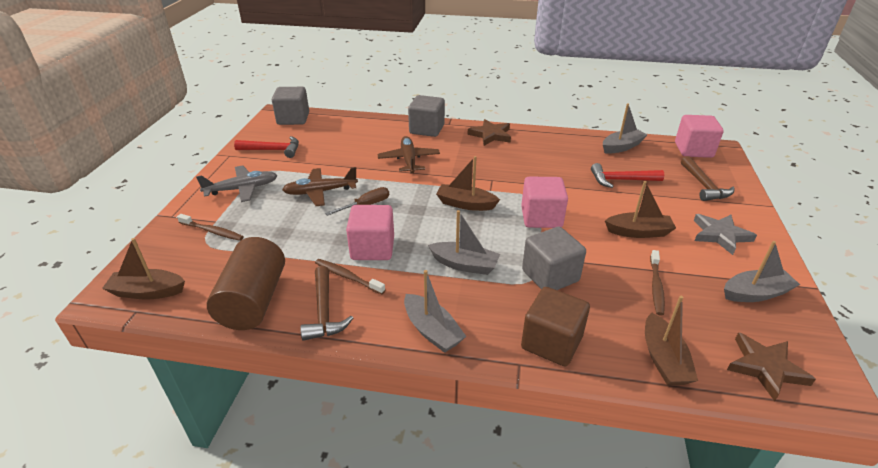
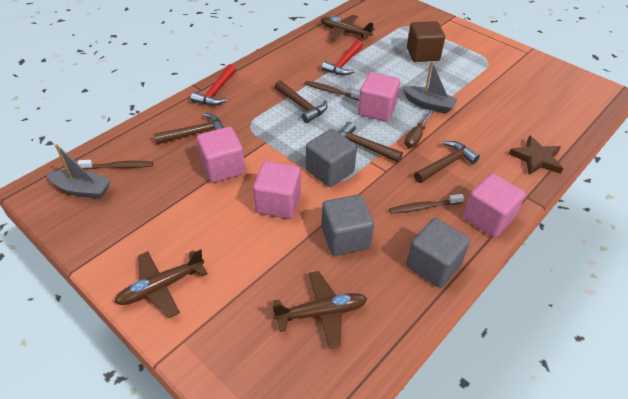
brown boat: [102,238,185,300] [436,156,500,211] [605,181,676,238] [645,296,698,386] = 4 -> none = 0
brown cylinder: [207,237,285,330] = 1 -> none = 0
brown hammer: [300,266,353,341] [681,156,735,201] = 2 -> [154,113,224,144] [275,80,327,123] [339,122,403,163] [414,141,480,183] = 4
brown plane: [282,167,358,206] [377,136,440,173] = 2 -> [114,249,208,318] [272,271,367,349] [321,15,375,41] = 3
brown star: [468,119,511,146] [727,332,816,401] = 2 -> [509,135,564,175] = 1
grey boat: [404,270,466,353] [428,210,500,275] [603,103,648,154] [724,241,800,302] = 4 -> [47,144,111,199] [403,61,458,114] = 2
grey plane: [196,165,277,202] = 1 -> none = 0
grey star: [694,214,757,255] = 1 -> none = 0
pink cube: [346,205,394,260] [521,177,568,228] [675,115,724,158] = 3 -> [197,127,245,183] [253,161,301,219] [358,72,400,121] [463,174,525,237] = 4

